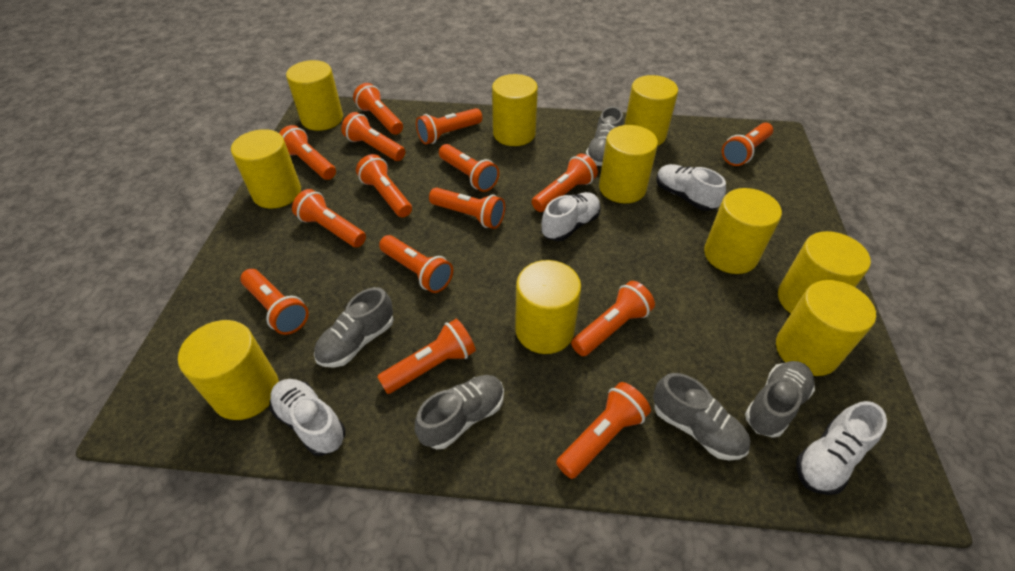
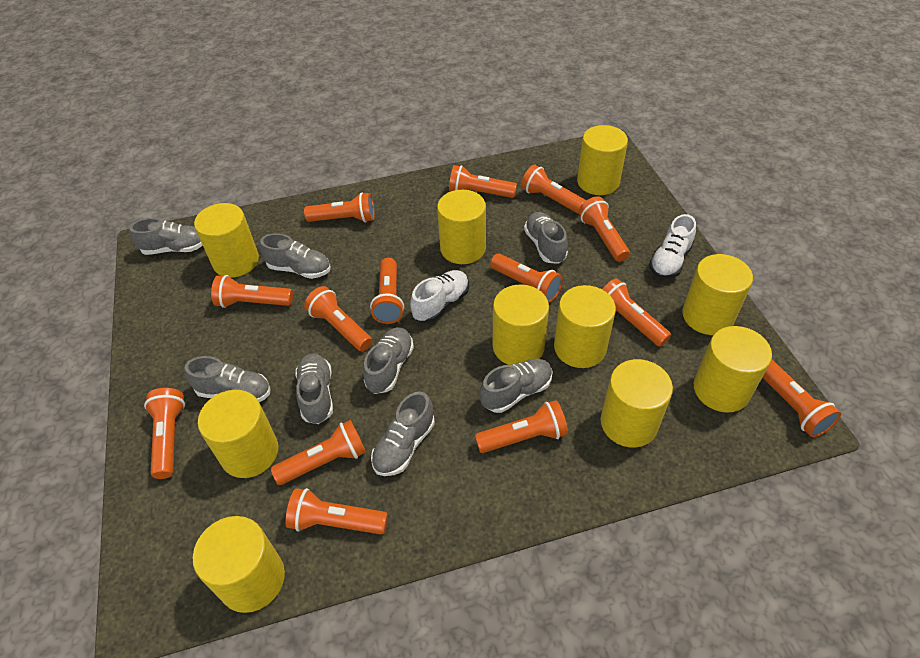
grey shoe: [314,287,394,368] [415,375,504,449] [586,106,623,166] [653,373,751,460] [745,361,815,438] = 5 -> [129,218,203,255] [185,356,270,402] [260,233,331,279] [295,353,333,424] [363,328,414,394] [371,392,435,476] [480,359,553,413] [524,212,568,264] = 8
orange flashlight: [240,269,309,335] [279,125,336,180] [292,189,366,247] [341,112,405,161] [353,83,403,135] [356,154,412,217] [377,319,476,394] [379,235,453,293] [416,108,482,144] [429,188,505,229] [439,144,499,192] [532,153,598,212] [556,382,651,479] [571,281,655,356] [722,122,773,166] = 15 -> [144,388,185,479] [211,275,293,308] [271,420,366,485] [286,488,388,534] [304,192,375,222] [304,286,372,351] [370,258,404,324] [449,165,517,198] [475,400,568,453] [490,254,563,303] [521,165,586,214] [578,197,630,262] [602,278,671,347] [762,360,841,437] = 14
white shoe: [269,379,345,456] [541,192,601,241] [656,164,726,211] [796,401,887,495] = 4 -> [410,270,469,323] [649,214,696,279] = 2

